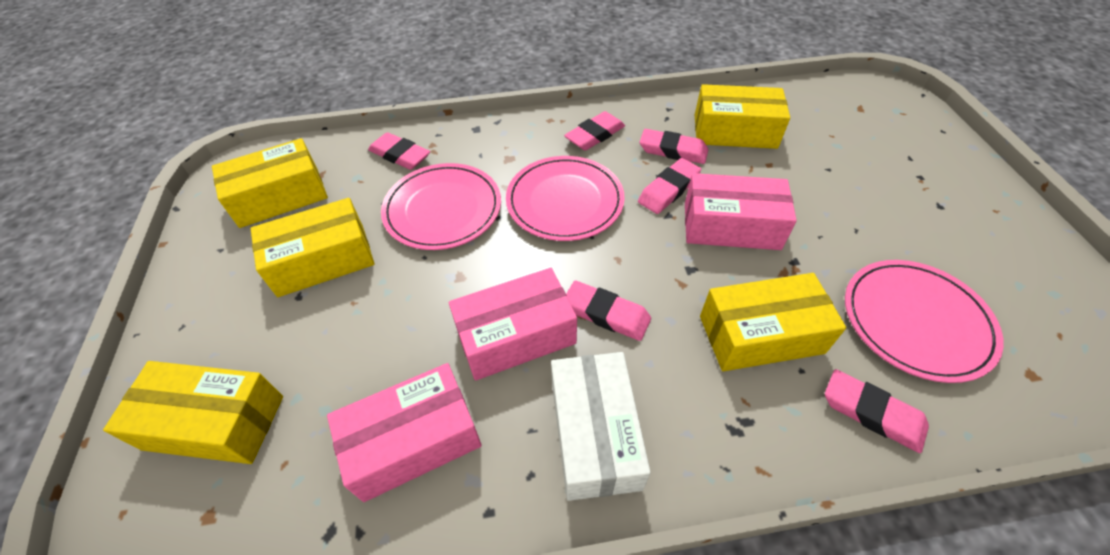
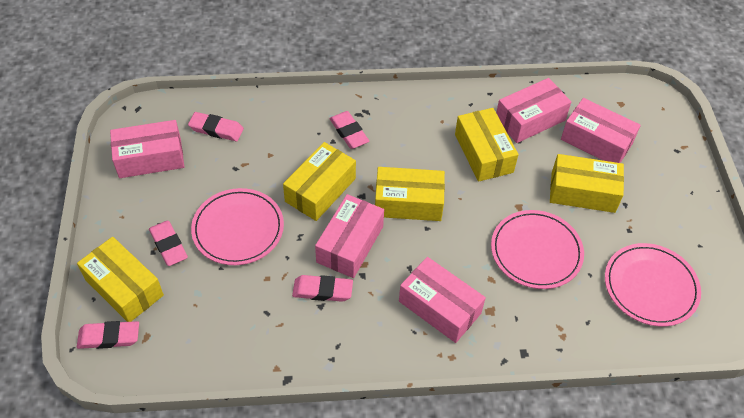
pink box: [327,363,482,502] [449,268,577,381] [685,173,797,250] = 3 -> [110,120,184,178] [315,194,384,278] [399,257,486,343] [496,78,571,143] [561,98,641,163] = 5
pink eraser: [368,132,430,170] [564,111,625,151] [566,281,651,341] [638,158,701,214] [639,129,708,164] [825,369,929,453] = 6 -> [77,321,139,349] [149,221,188,266] [188,112,244,141] [292,275,353,302] [329,111,369,149] = 5
white box: [551,352,651,501] = 1 -> none = 0

